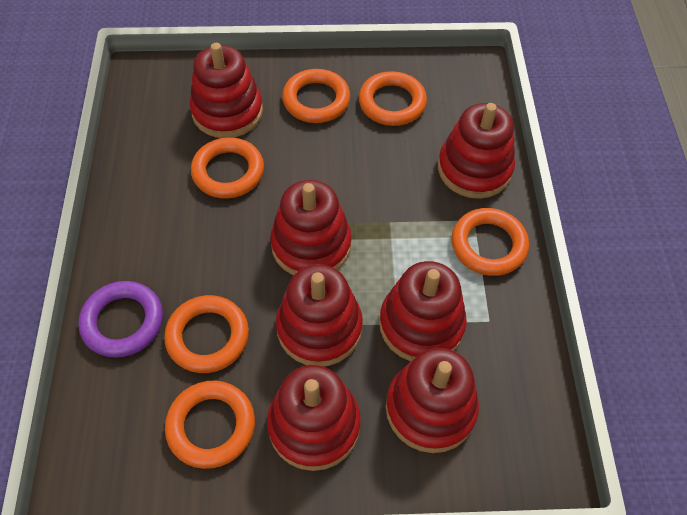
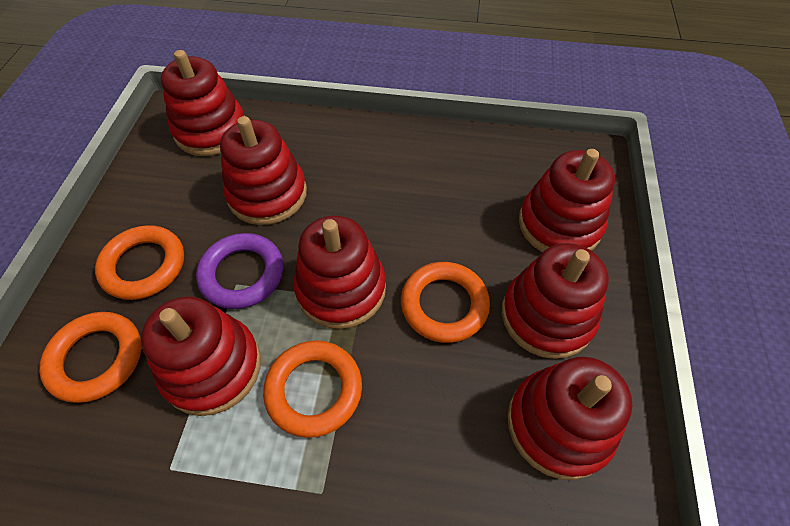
orange ring: [164,295,249,373] [165,381,255,469] [191,137,264,199] [282,69,350,123] [359,71,427,126] [451,208,529,276] = 6 -> [39,312,142,403] [95,225,184,300] [263,340,362,438] [401,262,490,343] = 4

